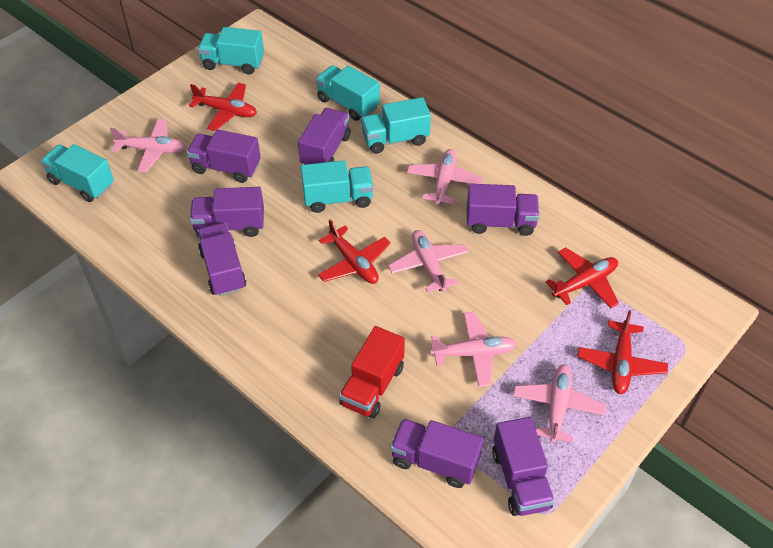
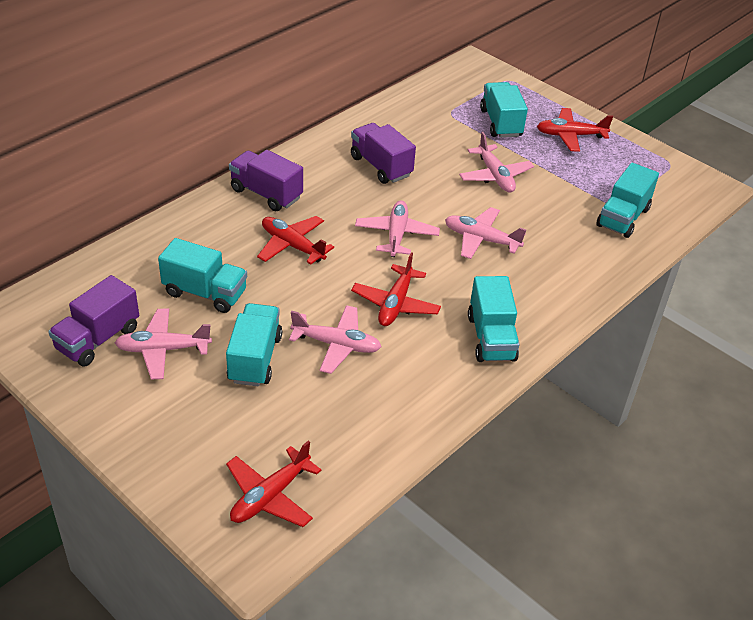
purple truck: [187,129,261,183] [190,187,264,237] [197,223,246,296] [298,108,350,165] [390,419,483,488] [467,184,539,236] [492,417,555,516] = 7 -> [48,275,139,366] [229,150,303,212] [351,123,416,184] = 3
red truck: [339,326,405,418] = 1 -> none = 0

